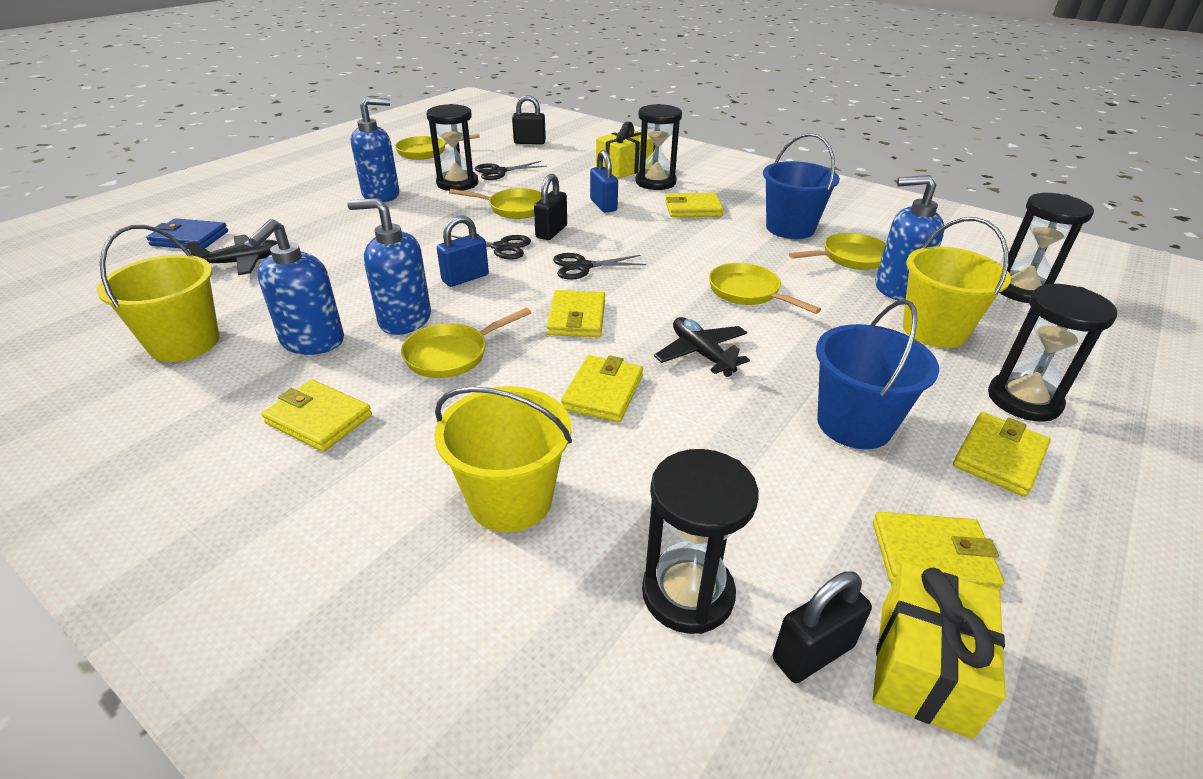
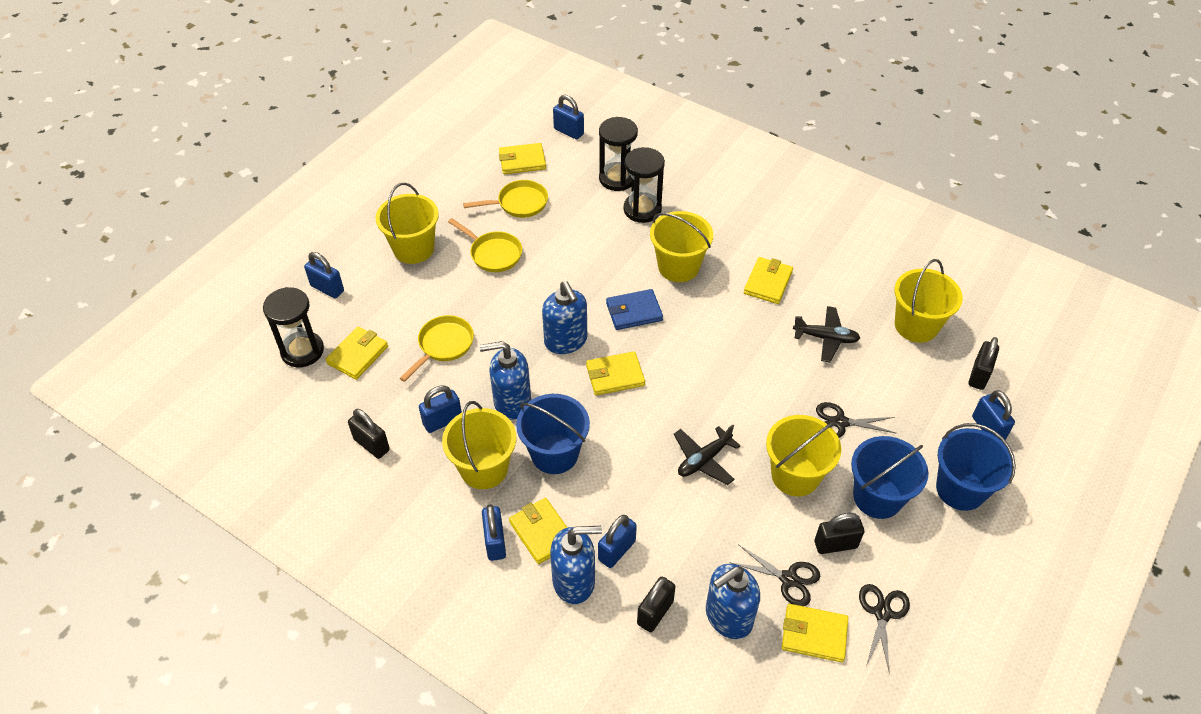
black hourglass: [426,104,478,191] [635,104,682,190] [642,449,759,634] [988,284,1117,422] [999,193,1094,303] = 5 -> [263,287,324,367] [599,117,638,191] [624,147,665,223] = 3
black padlock: [512,95,546,144] [534,174,567,240] [773,571,872,683] = 3 -> [348,409,390,459] [637,577,676,632] [815,513,864,554] [968,337,999,390] = 4
blue bucket: [763,133,840,239] [816,299,939,449] = 2 -> [516,394,590,474] [851,436,928,519] [936,423,1016,511] = 3
blue padlock: [437,215,489,287] [590,150,618,212] = 2 -> [304,252,344,298] [419,386,462,433] [482,504,506,561] [553,95,584,139] [598,515,637,568] [972,390,1015,440] = 6
yellow bucket: [97,225,219,362] [434,386,572,532] [903,217,1011,348] = 3 -> [375,183,439,264] [442,401,517,489] [650,211,713,282] [766,415,841,496] [894,259,963,343] = 5
yellow gift: [596,122,654,178] [873,562,1006,739] = 2 -> none = 0
yellow pan: [395,134,480,160] [401,308,531,378] [449,188,541,219] [709,263,821,314] [789,233,886,270] = 5 -> [400,315,474,382] [448,218,522,272] [463,180,548,218] = 3

